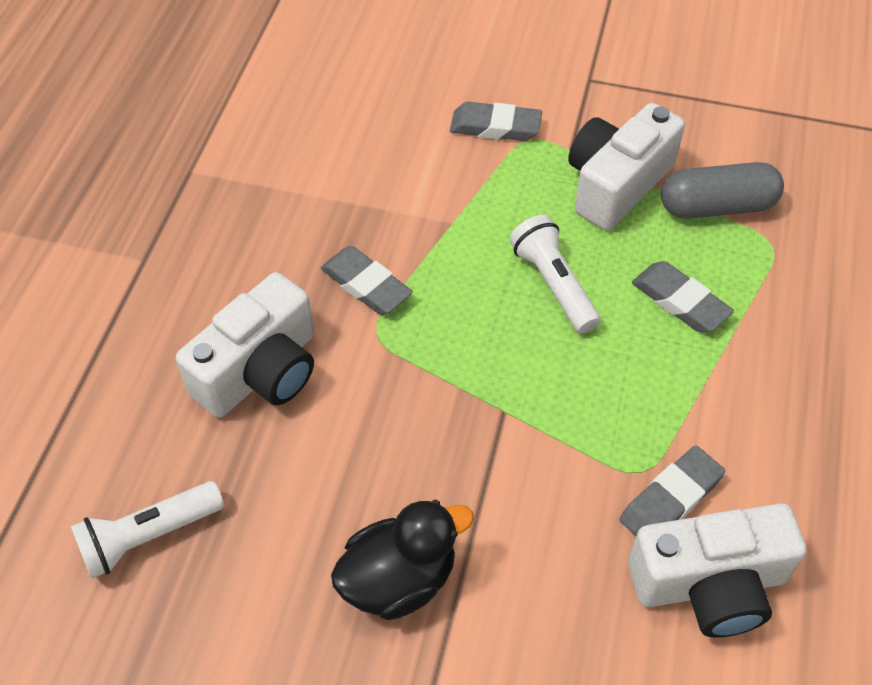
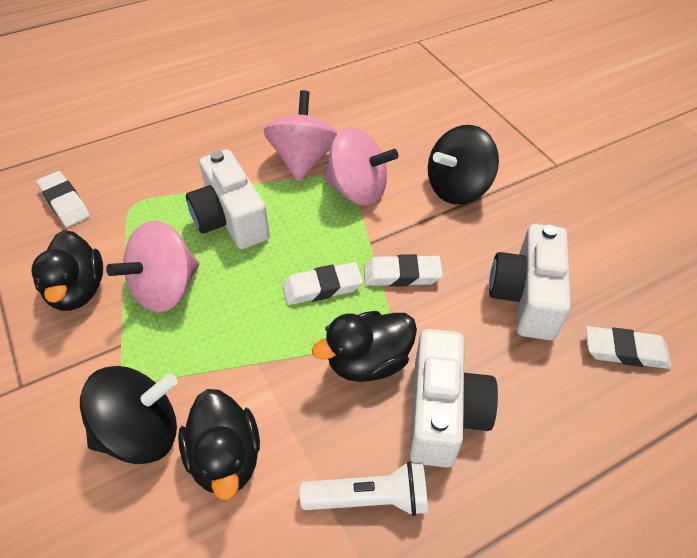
black duck: [331,500,474,620] = 1 -> [31,230,103,311] [178,389,260,500] [312,311,417,382] = 3
black spinning top: none = 0 -> [80,366,178,464] [428,125,499,205] = 2
grey capsule: [661,162,784,219] = 1 -> none = 0
grey eraser: [320,246,413,315] [450,102,542,141] [619,446,725,536] [632,261,734,333] = 4 -> none = 0
pink spinning top: none = 0 -> [106,221,199,312] [263,90,338,182] [324,127,398,206] = 3
white eraser: none = 0 -> [37,171,90,227] [282,262,363,305] [364,254,443,287] [586,326,671,369] = 4
white flashlight: [70,481,224,579] [510,215,601,333] = 2 -> [300,461,428,516] = 1

